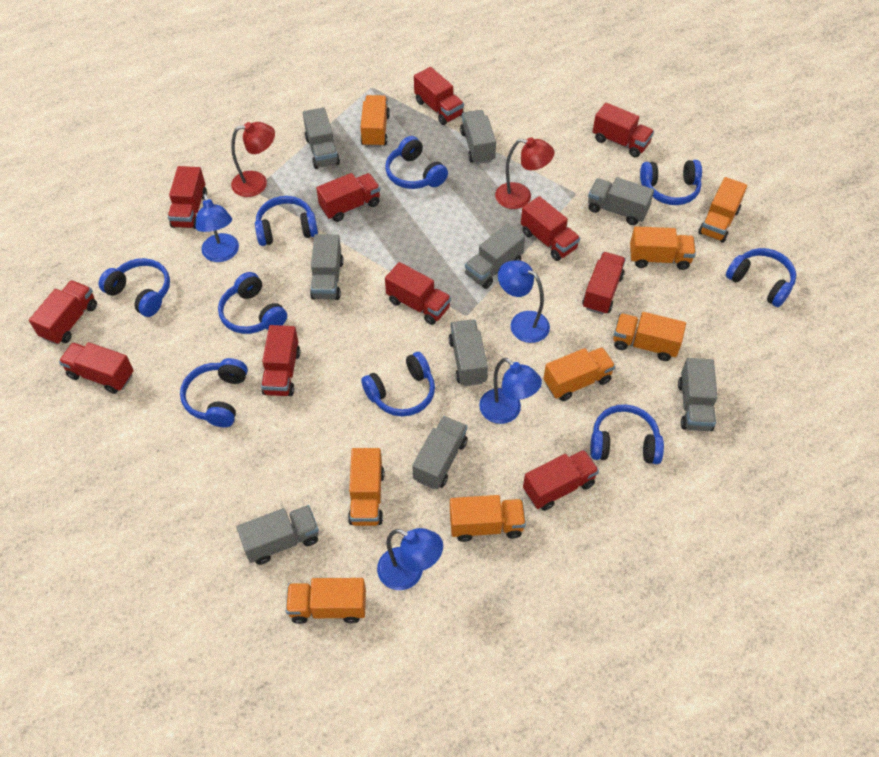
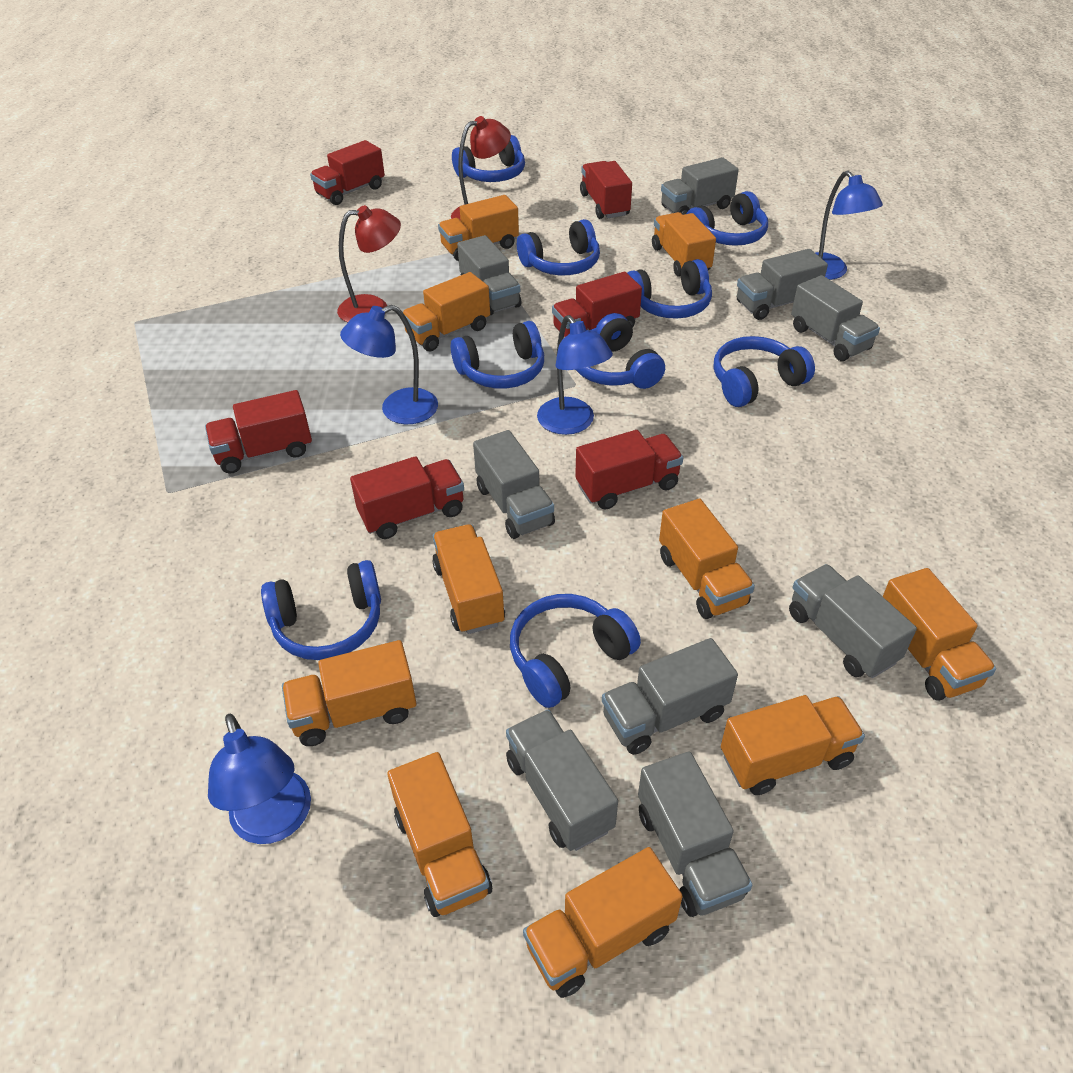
orange truck: [286,578,366,624] [348,448,384,526] [360,95,390,147] [450,495,526,542] [543,347,616,401] [613,312,686,361] [630,226,696,270] [698,177,747,243] = 8 -> [282,640,416,746] [387,752,492,917] [403,272,490,352] [432,524,505,634] [438,195,519,261] [523,847,683,998] [652,212,716,277] [659,498,755,619] [721,695,865,795] [883,568,996,700] = 10
red truck: [29,280,97,345] [59,342,134,394] [168,166,207,229] [261,325,301,396] [316,173,380,222] [385,262,451,325] [414,67,464,125] [521,196,580,261] [523,450,599,511] [582,252,626,315] [593,103,654,157] = 11 -> [205,390,312,474] [310,140,385,205] [350,456,464,539] [552,272,642,337] [575,430,683,510] [580,161,632,219] = 6

